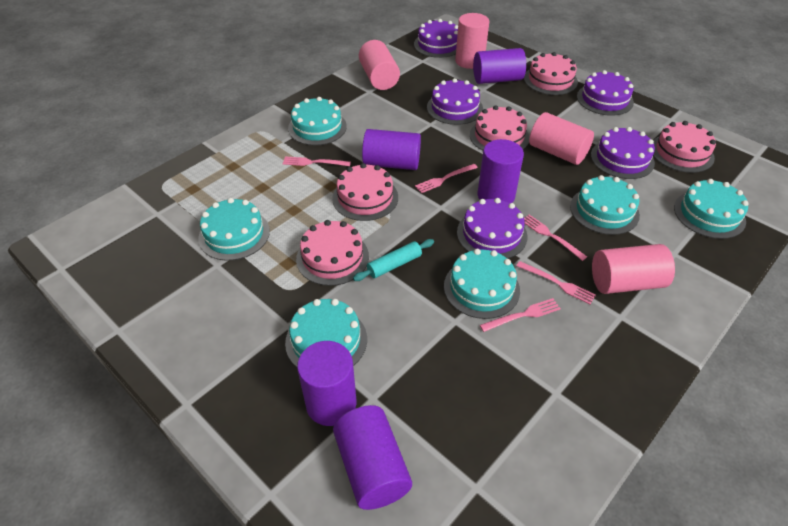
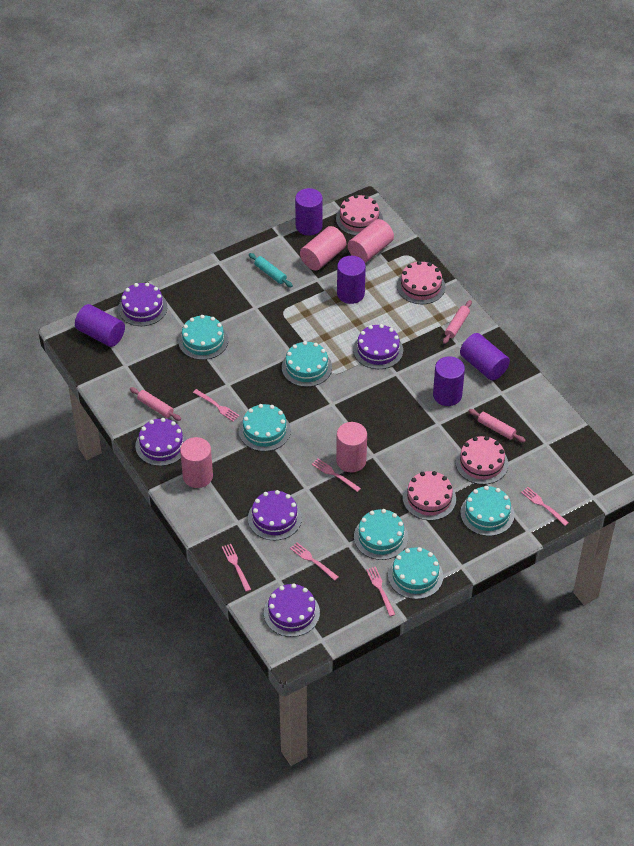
pink cake: [296,220,369,286] [332,163,398,221] [470,105,529,151] [524,52,578,95] [653,121,716,173] = 5 -> [336,195,383,236] [397,261,446,304] [403,471,456,520] [456,436,508,484] = 4
pink fork: [283,156,351,166] [415,164,478,193] [480,298,561,332] [516,261,596,304] [524,215,587,261] = 5 -> [193,389,240,422] [222,544,251,592] [290,542,339,581] [312,458,361,492] [366,566,396,617] [521,487,569,526] = 6
pink rolling pin: none = 0 -> [130,387,181,421] [443,300,472,344] [469,409,526,443] = 3

